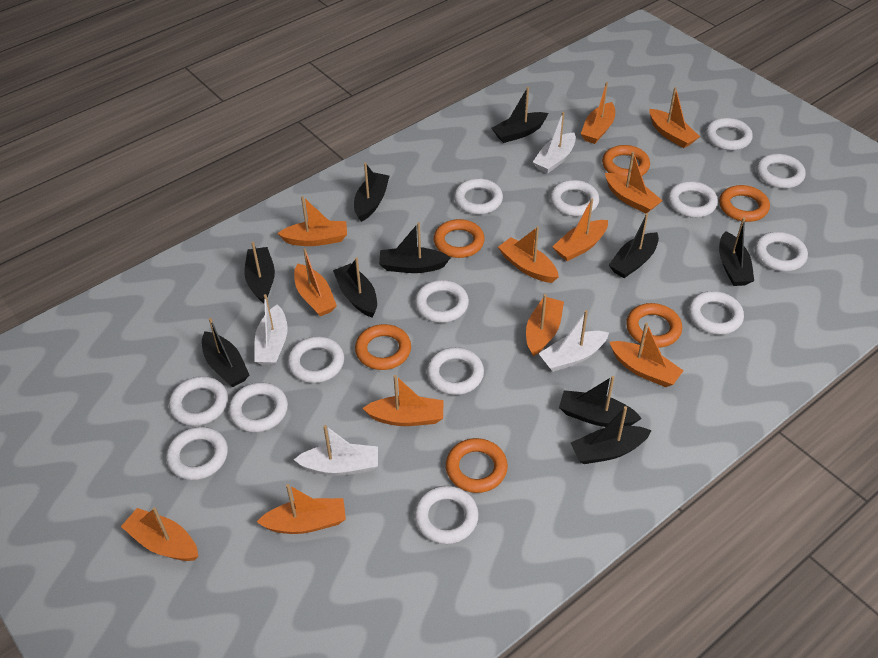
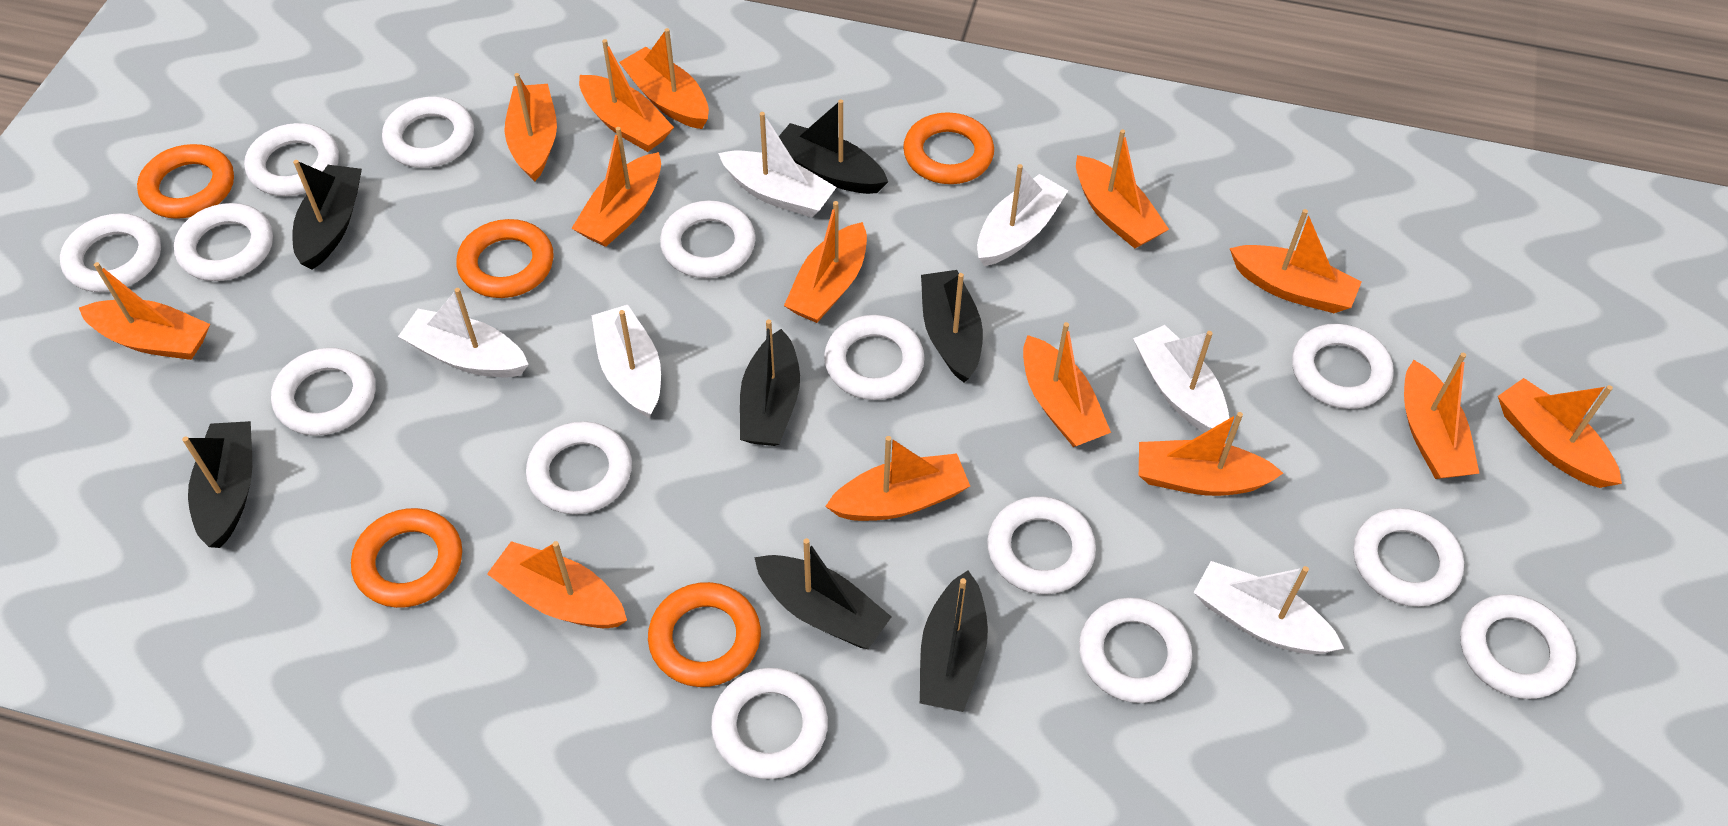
black boat: [202,318,249,387] [244,242,275,303] [333,258,377,317] [354,163,389,222] [379,222,451,273] [491,87,548,143] [559,376,642,427] [571,406,652,464] [609,213,659,278] [719,217,754,286] = 10 -> [182,421,252,548] [293,160,362,270] [740,319,800,446] [754,538,892,649] [779,99,888,194] [920,571,988,712] [921,270,983,382] = 7
orange boat: [121,507,198,561] [257,484,346,534] [277,196,347,246] [294,248,337,316] [362,375,444,426] [498,226,559,283] [526,294,564,356] [552,199,608,261] [581,82,615,144] [605,152,663,214] [610,323,684,387] [649,87,700,148] = 12 -> [79,262,210,360] [487,541,627,628] [504,73,557,182] [571,127,661,247] [579,39,674,152] [619,28,709,129] [784,201,867,323] [825,436,970,521] [1023,322,1111,447] [1076,129,1169,249] [1139,412,1283,496] [1230,209,1362,313] [1404,353,1480,479] [1498,378,1622,488] = 14
orange ring: [355,324,411,370] [434,219,485,258] [446,438,508,493] [602,145,650,177] [626,303,682,348] [719,185,770,222] = 6 -> [137,144,234,219] [351,508,462,608] [456,219,554,298] [648,582,761,687] [903,112,994,184] = 5
white boat: [254,294,288,366] [294,425,378,476] [533,112,576,174] [538,310,609,372] = 4 -> [398,288,529,377] [591,305,661,418] [718,112,837,217] [977,164,1068,266] [1133,325,1229,433] [1194,561,1344,654] = 6

